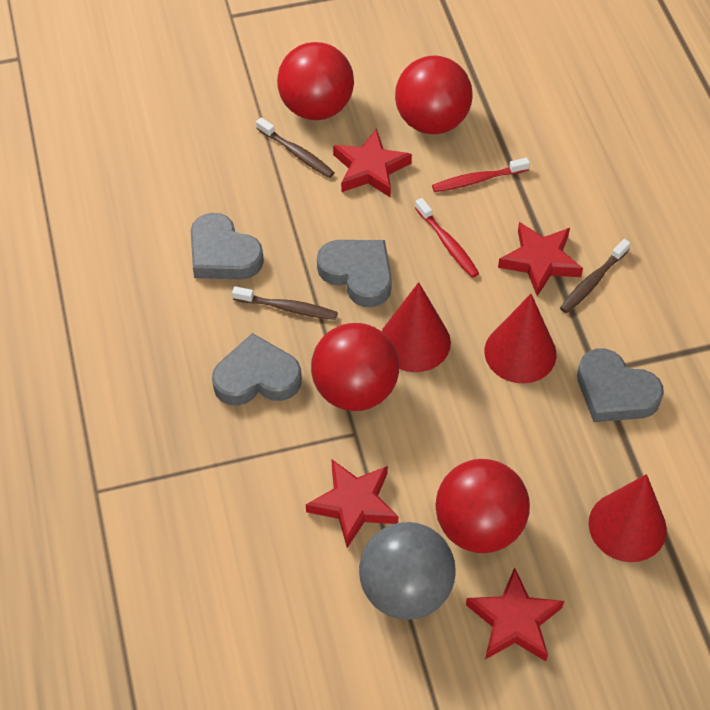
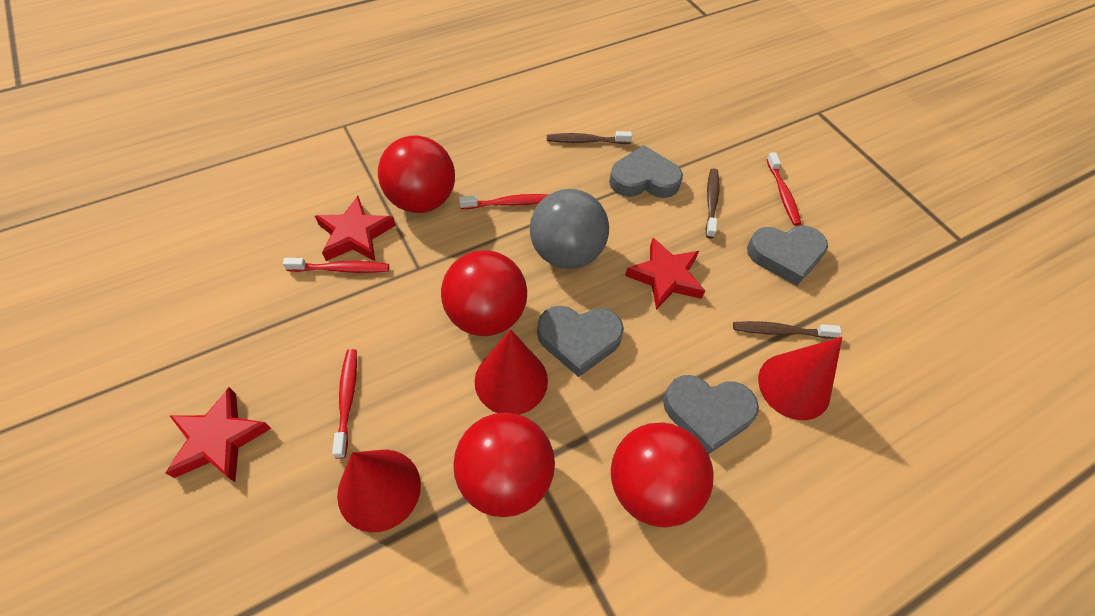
red star: [306,460,398,548] [333,129,412,198] [466,567,564,661] [498,222,583,296] = 4 -> [165,387,272,482] [315,196,396,261] [625,238,705,310] = 3
red toothbrush: [415,198,479,278] [432,157,530,192] = 2 -> [283,258,389,273] [332,349,357,459] [459,194,549,209] [766,152,801,226] = 4

